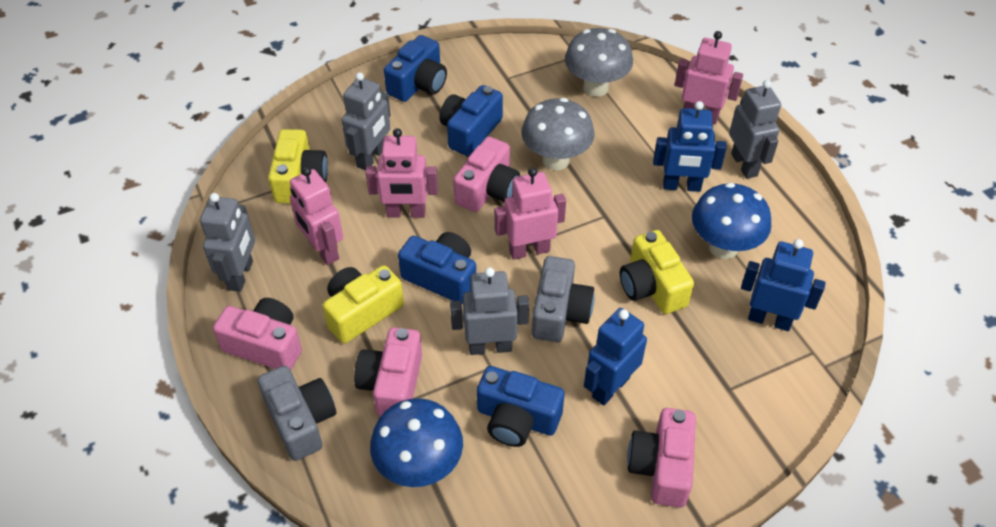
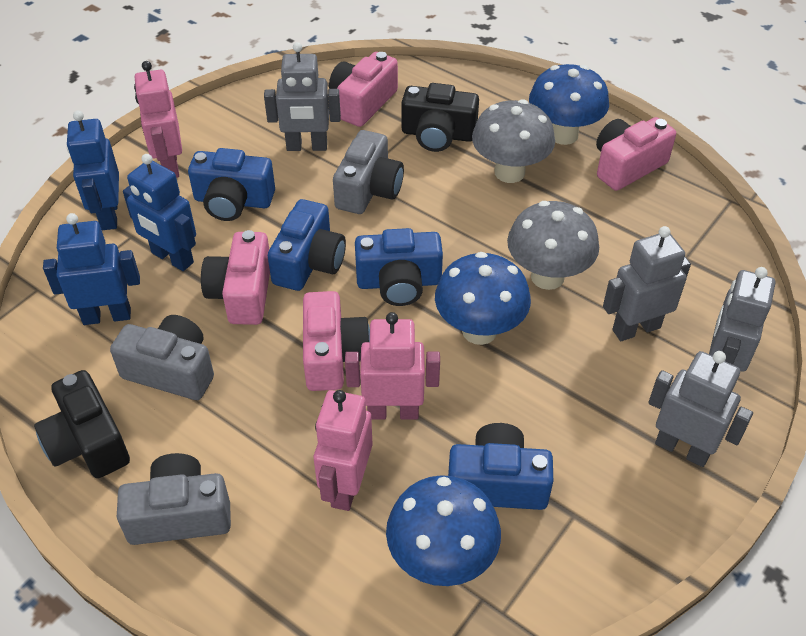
black camera: none = 0 -> [34,370,130,478] [401,83,479,152] = 2
blue mushroom: [370,398,463,487] [692,183,771,259] = 2 -> [386,475,501,586] [435,252,531,345] [529,64,609,145] = 3
grey camera: [258,366,336,461] [532,256,595,342] = 2 -> [110,315,214,400] [117,453,231,545] [333,130,404,214] = 3
pink robot: [290,167,343,265] [366,128,438,218] [494,167,566,260] [675,31,743,125] = 4 -> [134,61,182,178] [314,390,373,511] [345,312,440,420] = 3
yellow camera: [268,129,328,203] [323,265,404,343] [620,230,694,314] = 3 -> none = 0

